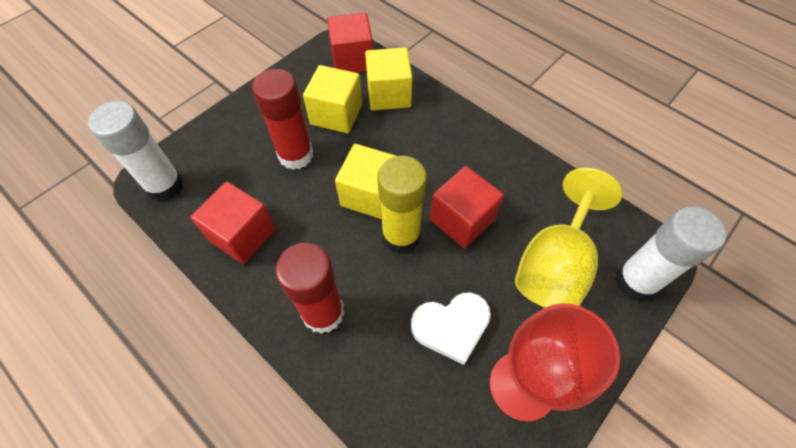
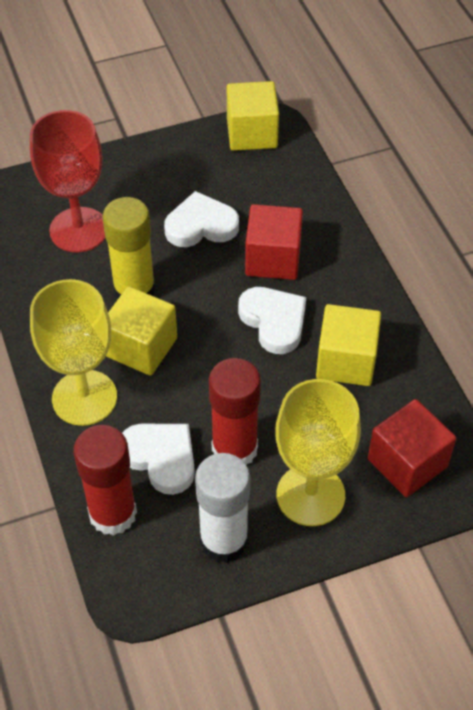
red cube: [191,182,275,264] [327,13,373,73] [430,166,504,248] = 3 -> [245,204,303,280] [368,399,456,497] = 2
white glue stick: [88,101,184,201] [615,207,726,301] = 2 -> [195,453,250,563] = 1
white heart: [411,293,491,365] = 1 -> [122,424,195,495] [164,191,239,247] [238,287,306,354] = 3
yellow goblet: [515,168,623,308] = 1 -> [30,279,117,426] [275,379,361,526] = 2

